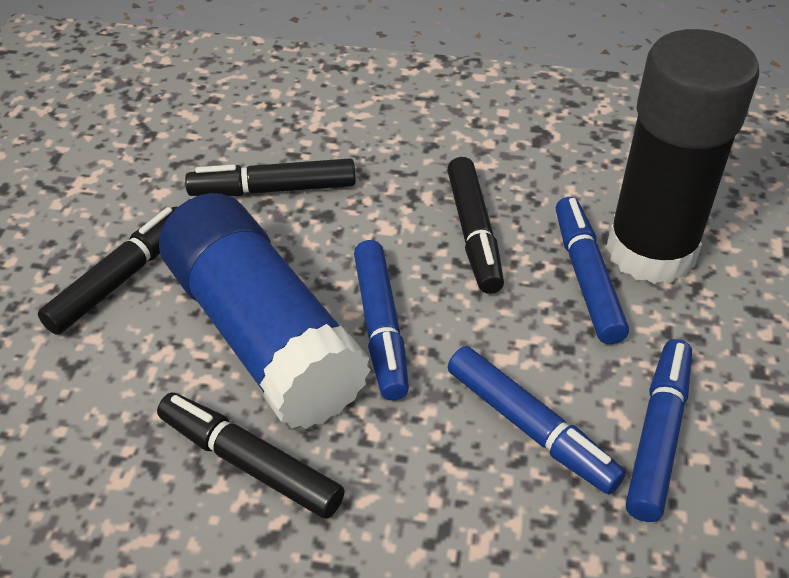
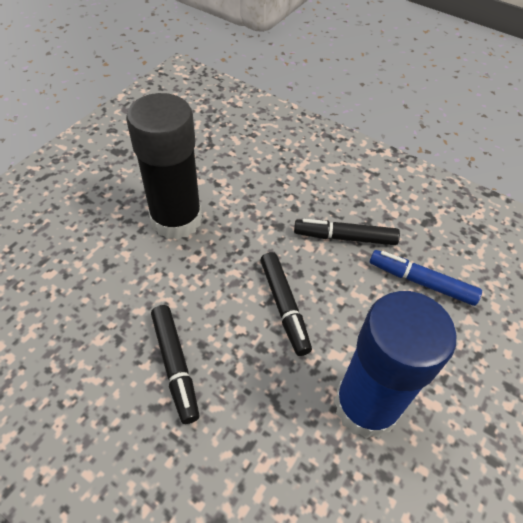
black marker: [38,207,178,335] [157,393,345,519] [185,158,356,196] [447,157,504,294] = 4 -> [151,305,199,424] [260,252,312,356] [294,219,400,245] = 3
blue marker: [354,240,409,400] [448,346,626,494] [556,197,629,344] [626,339,692,522] = 4 -> [370,250,482,306] = 1

